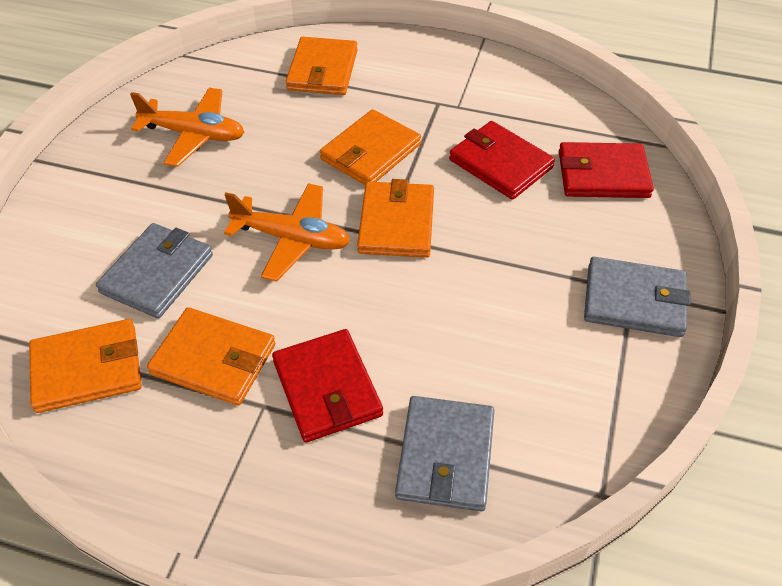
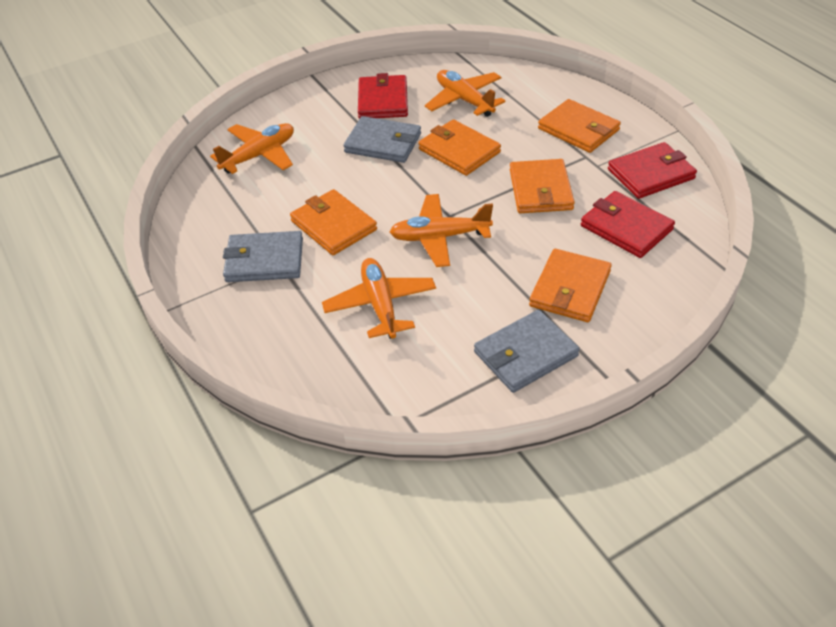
orange plane: [130,88,244,167] [224,183,350,281] = 2 -> [210,123,294,174] [322,258,436,339] [390,194,493,267] [425,70,506,117] = 4

